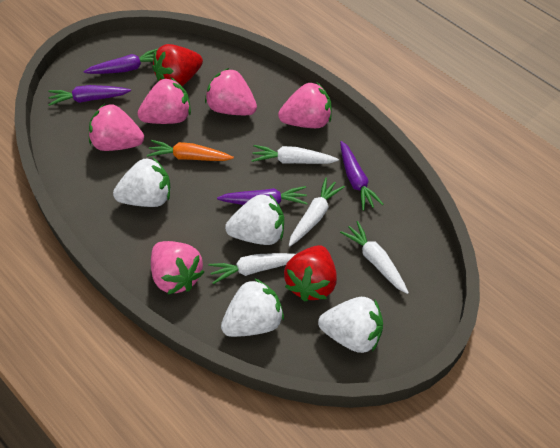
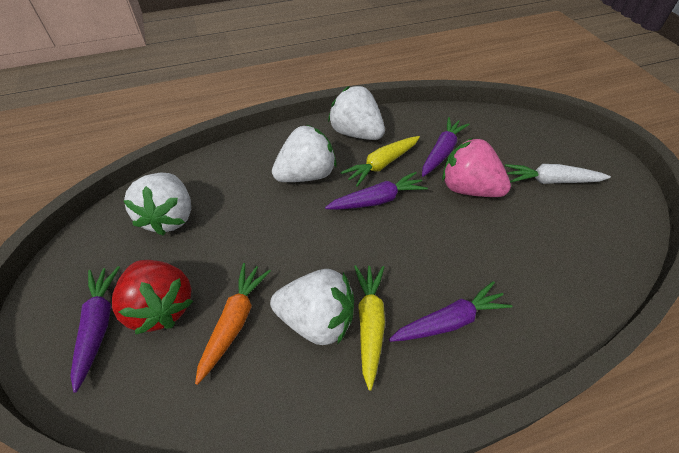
pink strawberry: [89,104,144,151] [137,78,191,124] [151,241,204,294] [205,68,257,115] [278,82,332,128] = 5 -> [442,138,511,197] = 1
red strawberry: [152,44,203,86] [284,245,337,302] = 2 -> [112,260,193,335] = 1
white carrot: [208,253,296,284] [251,145,339,164] [289,178,345,247] [340,221,409,294] = 4 -> [505,164,611,184] = 1
yellow carrot: none = 0 -> [341,136,420,187] [354,265,385,390] = 2

